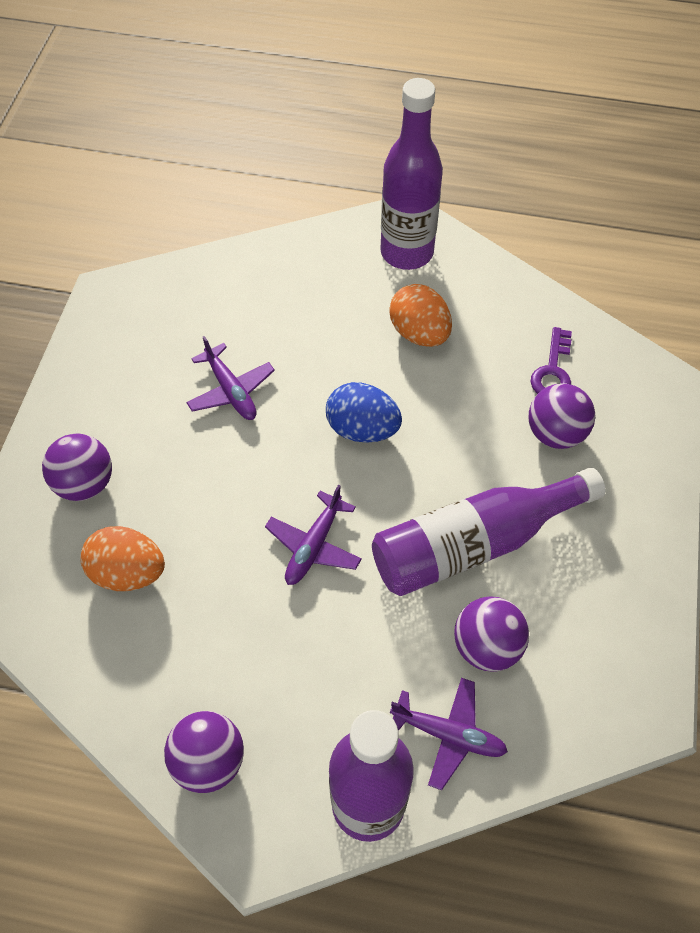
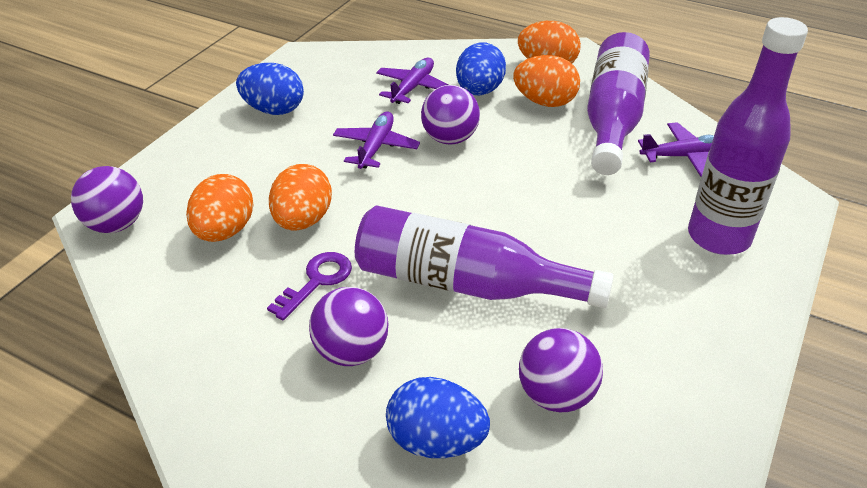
blue egg: [326,382,402,443] = 1 -> [236,63,304,115] [386,377,490,458] [456,42,506,95] = 3
orange egg: [80,526,165,591] [389,284,452,347] = 2 -> [186,174,253,242] [269,164,332,230] [513,55,580,107] [518,21,581,63] = 4

